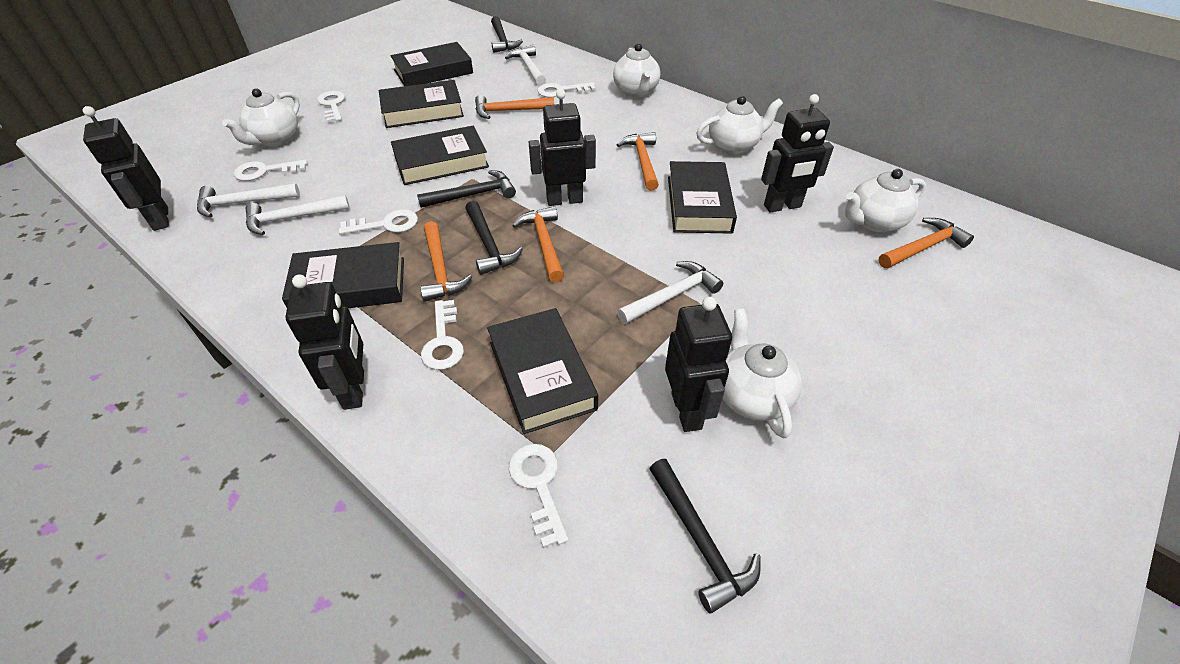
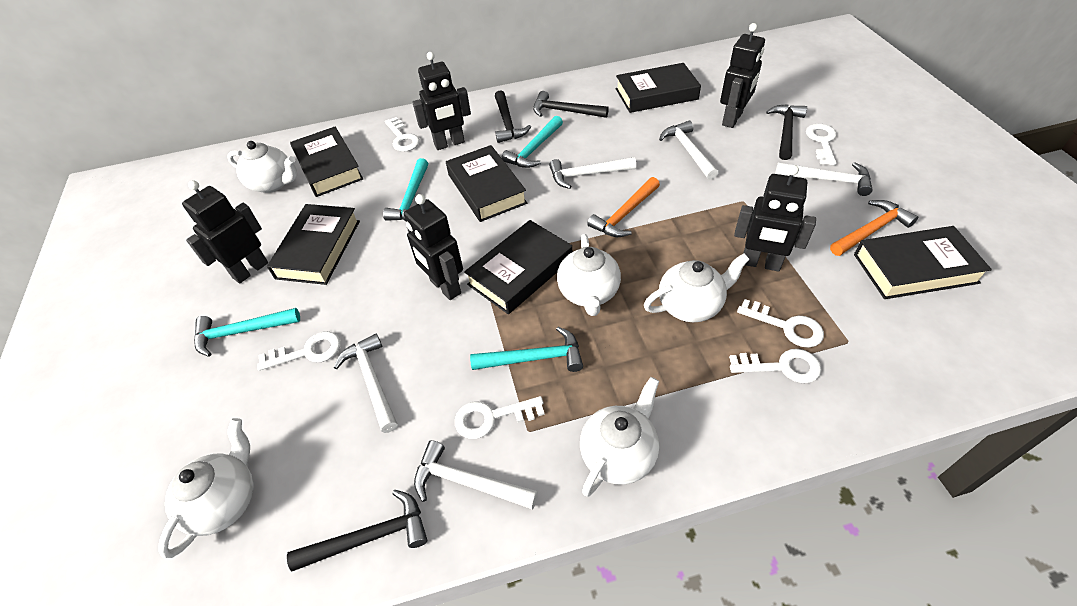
orange hammer: [420,221,472,302] [475,95,554,119] [512,206,564,283] [617,132,659,191] [878,218,974,268] = 5 -> [587,177,660,237] [830,200,918,256] = 2
turquoise hammer: none = 0 -> [194,308,300,357] [383,158,428,221] [470,327,583,372] [501,116,563,168] = 4
white hammer: [197,183,300,218] [246,195,350,235] [505,45,546,86] [617,261,723,324] = 4 -> [334,333,398,433] [414,440,538,509] [549,157,636,189] [659,121,719,180] [775,162,873,196] = 5

